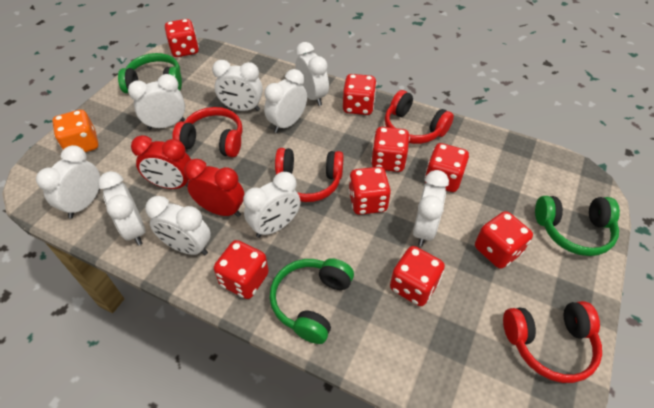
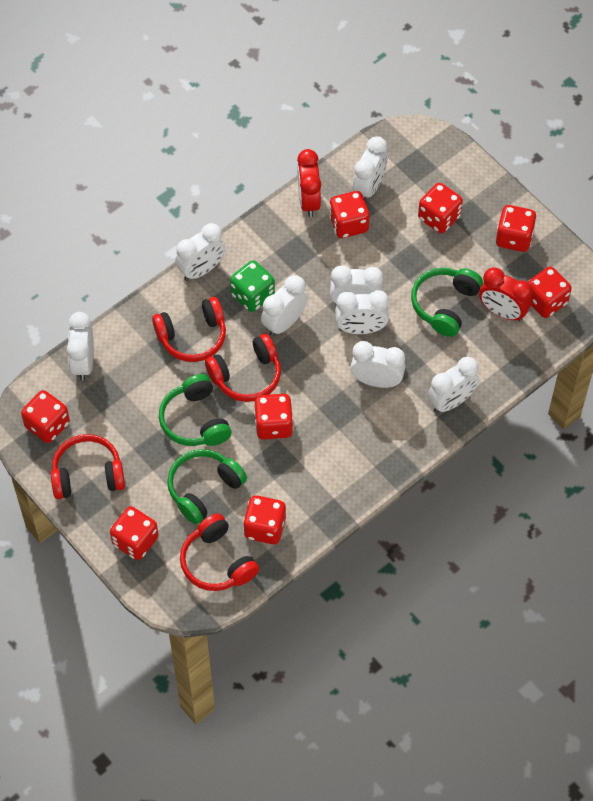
green dice: none = 0 -> [230,260,275,312] = 1
orange dice: [52,110,98,152] = 1 -> none = 0
white clock: [36,145,100,219] [98,171,145,245] [128,74,185,130] [145,196,211,255] [212,60,263,111] [243,172,300,238] [264,69,307,133] [295,42,329,106] [413,170,449,246] = 9 -> [67,312,94,381] [175,223,226,281] [261,275,308,336] [330,265,383,305] [335,290,389,334] [350,341,405,388] [353,136,388,200] [427,357,479,413] = 8

